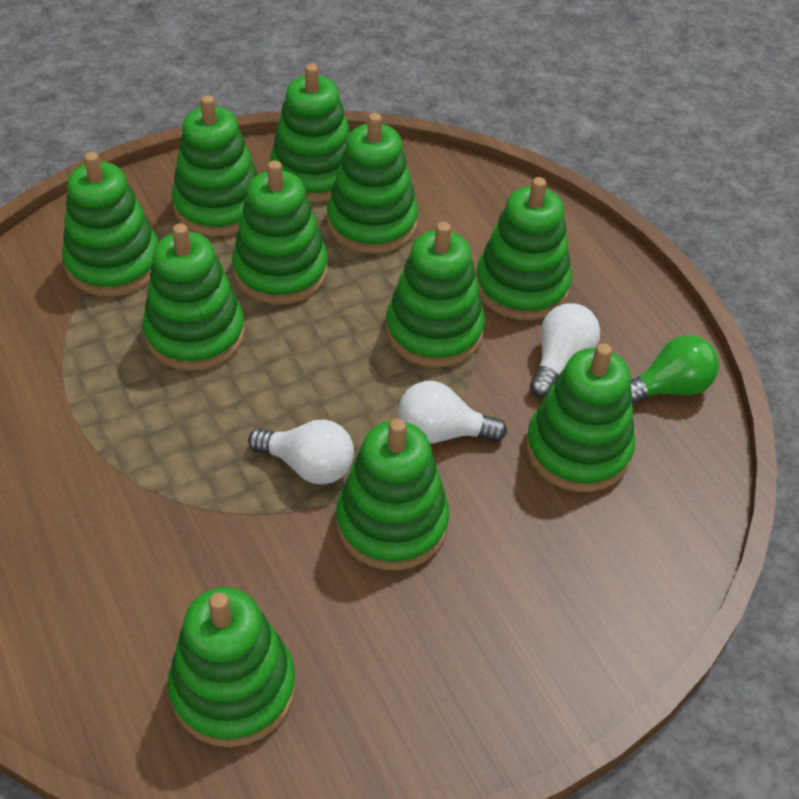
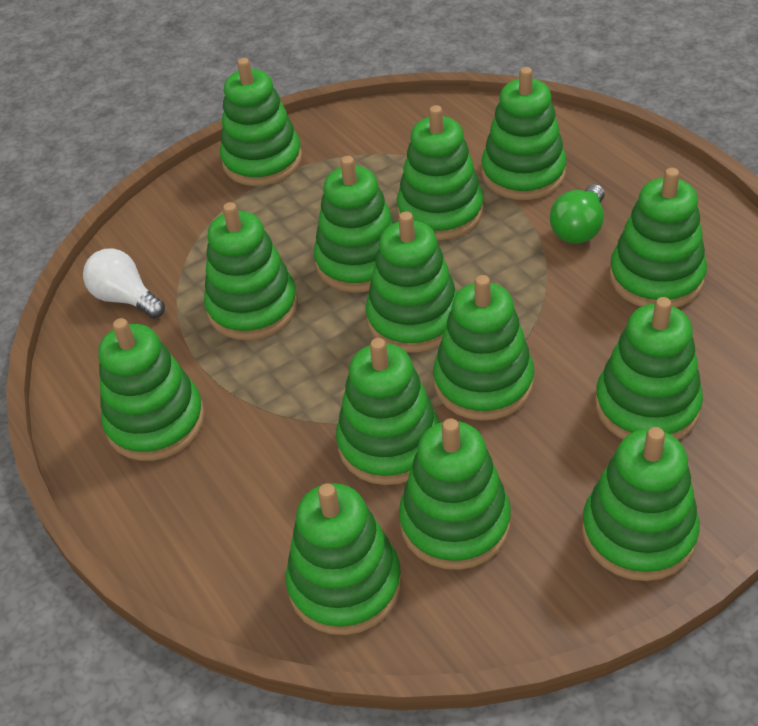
green stacking toy: [62,152,159,297] [143,223,245,371] [168,587,296,747] [172,95,257,236] [232,160,328,304] [270,64,350,202] [327,113,418,254] [336,419,449,570] [386,222,485,367] [476,177,572,320] [526,343,635,492] = 11 -> [99,318,205,461] [204,202,298,340] [220,58,302,186] [286,483,402,635] [314,156,395,292] [336,338,440,485] [366,212,457,352] [397,105,484,240] [399,418,511,570] [433,275,534,421] [481,67,567,200] [582,427,700,581] [595,297,703,440] [609,168,707,308] = 14
white light bulb: [248,419,354,485] [398,381,507,444] [530,303,600,397] = 3 -> [83,249,165,319] = 1

